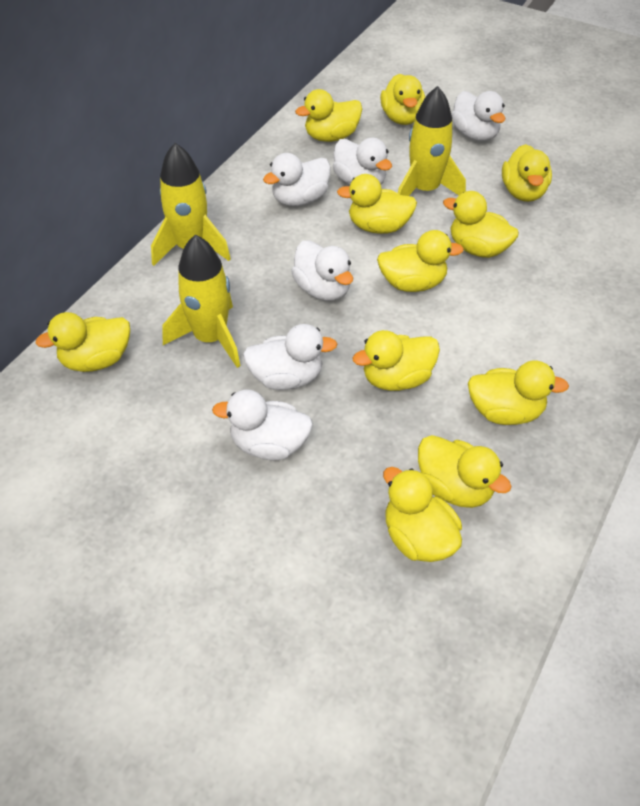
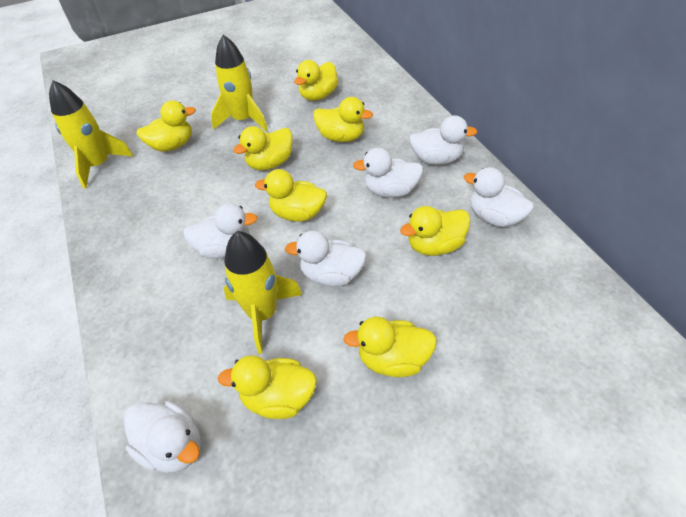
yellow duck: [35,312,130,372] [295,89,362,142] [337,174,417,234] [352,330,440,391] [377,230,464,292] [380,74,425,125] [383,467,462,562] [418,435,512,508] [443,191,519,258] [468,360,569,425] [502,144,552,202] = 11 -> [136,100,196,151] [218,355,317,419] [233,126,292,170] [255,169,327,222] [294,60,338,101] [313,97,373,142] [343,317,437,377] [400,206,471,256] = 8

